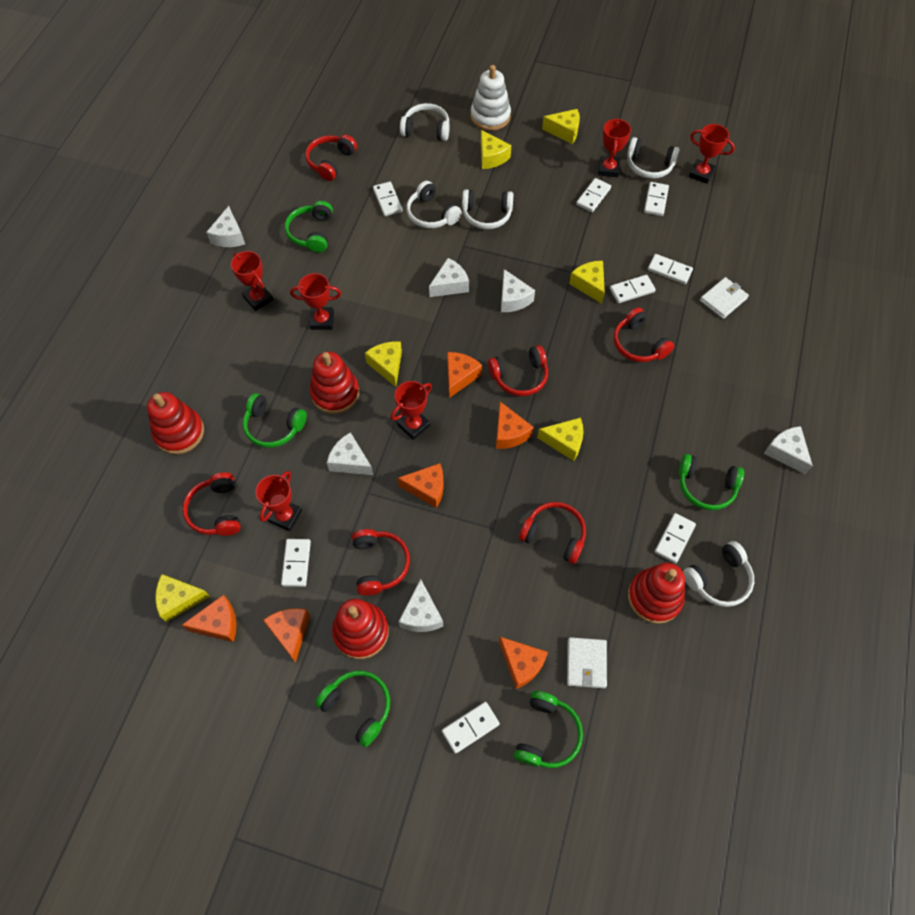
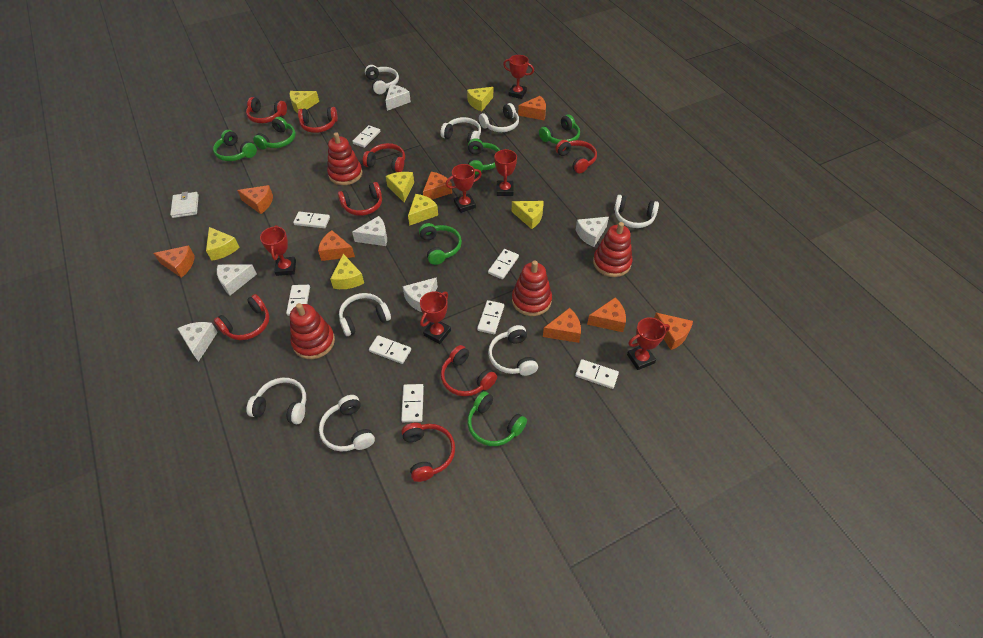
green headphones: [243,393,307,448] [285,201,333,253] [315,671,390,747] [514,691,583,768] [679,454,744,510] = 5 -> [213,130,257,161] [253,117,296,149] [419,223,462,265] [467,391,527,446] [468,138,500,175] [539,114,580,144] = 6
orange cheese: [182,594,237,642] [263,608,310,663] [397,463,444,508] [447,352,482,398] [496,402,534,449] [499,637,548,689] = 6 -> [154,245,195,278] [237,185,273,214] [318,230,355,261] [423,172,452,199] [518,96,546,120] [543,308,581,343] [587,297,626,332] [654,313,693,350] = 8
red headphones: [182,472,241,536] [305,135,357,181] [352,529,410,596] [488,345,548,396] [519,502,586,564] [614,307,674,362] = 6 -> [214,294,269,340] [246,97,287,123] [298,107,338,133] [338,182,382,216] [363,143,405,172] [401,423,455,482] [441,345,497,396] [555,140,597,174] = 8
white headphones: [400,103,450,141] [406,181,462,228] [462,189,513,229] [627,137,680,179] [683,541,754,607] = 5 -> [246,378,306,424] [319,395,375,451] [339,293,391,336] [365,65,399,94] [440,117,481,143] [479,103,519,132] [488,325,538,376] [614,195,659,228] = 8
white stacking toy: [471,65,511,131] = 1 -> none = 0
white wallet: [567,637,607,688] [700,277,749,319] = 2 -> [170,192,199,218] = 1
yellow cheese: [155,574,210,622] [365,342,402,387] [481,130,511,169] [537,418,583,461] [542,109,580,144] [569,261,605,304] = 6 -> [206,227,240,261] [289,91,319,113] [330,254,364,289] [386,172,414,202] [408,194,438,226] [467,87,493,111] [512,201,544,229] = 7

